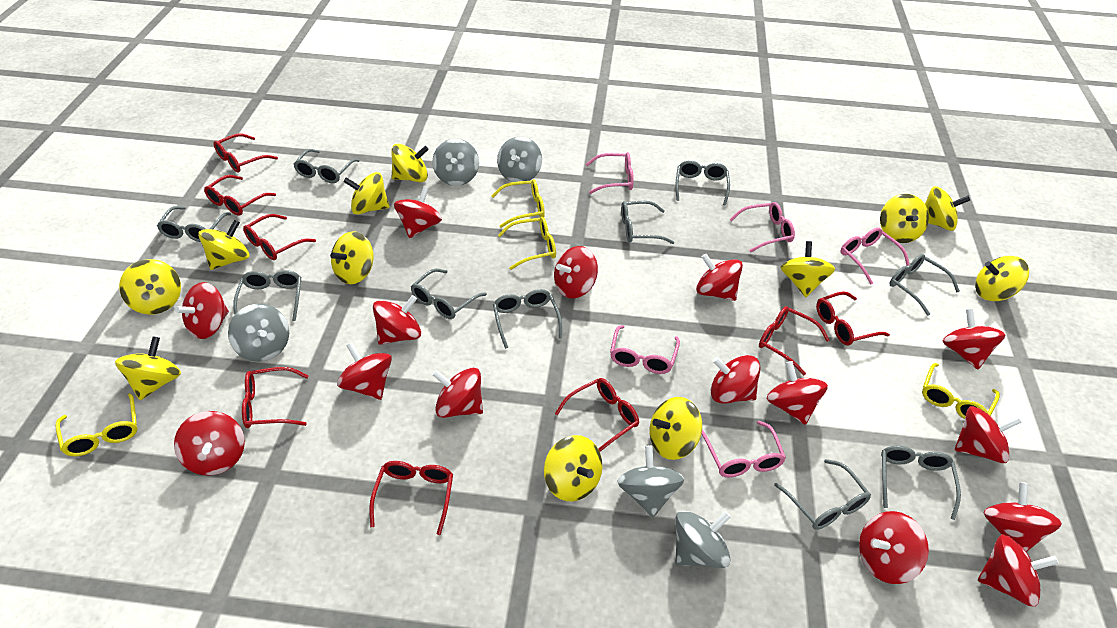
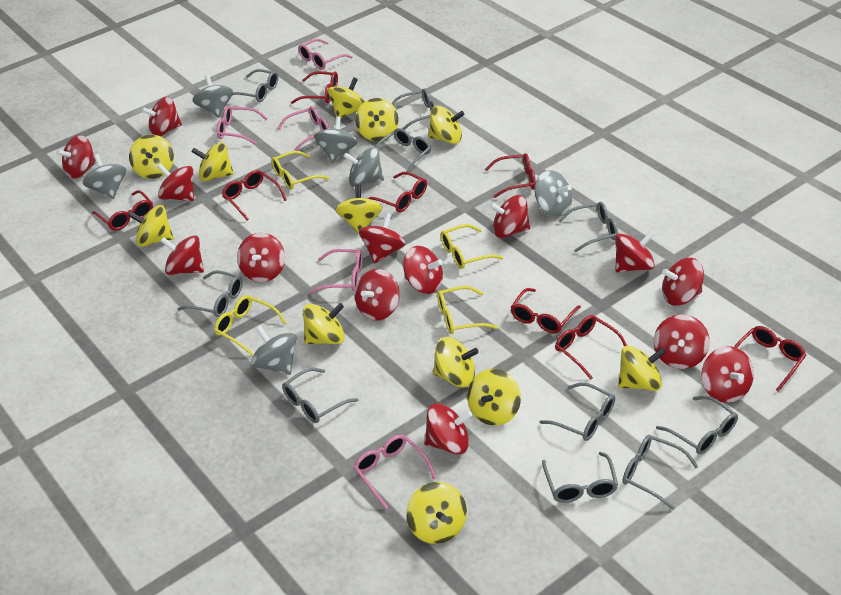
grey spinning top: [228,304,289,362] [432,139,479,186] [497,137,542,182] [617,446,684,518] [675,511,731,568] = 5 -> [82,154,126,199] [192,75,233,118] [251,325,297,375] [314,117,358,163] [343,147,384,187] [534,170,572,216] = 6
red spinning top: [174,411,245,476] [175,282,229,339] [337,342,392,400] [373,295,421,345] [394,187,442,238] [432,368,483,418] [554,246,598,299] [696,253,743,301] [711,355,760,404] [767,361,828,425] [859,511,929,584] [943,309,1005,369] [955,406,1022,463] [978,534,1059,607] [983,482,1062,552] = 15 -> [56,135,96,178] [141,97,182,136] [157,164,194,201] [161,235,204,275] [237,233,285,282] [355,269,400,320] [359,213,405,264] [403,246,443,294] [424,403,472,454] [489,195,530,238] [615,231,655,272] [654,314,710,369] [662,258,704,306] [701,346,754,403] = 14

